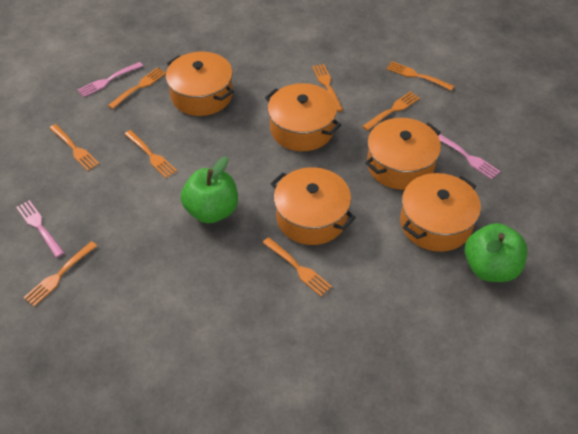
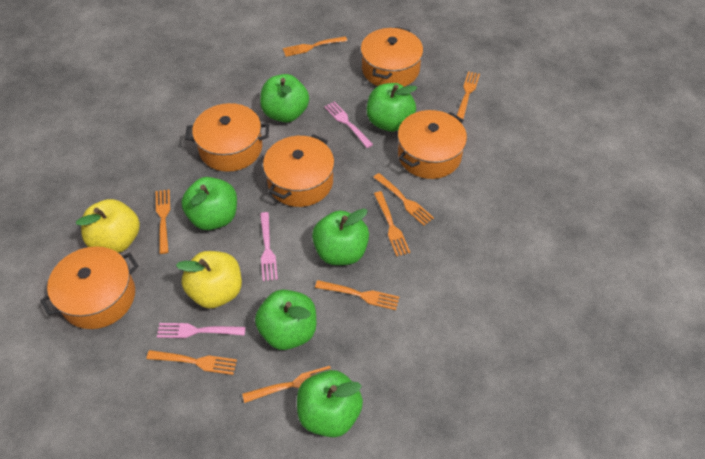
green apple: [181,156,238,223] [465,223,527,282] = 2 -> [181,177,237,230] [255,289,316,350] [260,74,309,123] [297,370,363,437] [312,208,369,265] [367,83,417,132] = 6
yellow apple: none = 0 -> [76,199,140,253] [176,251,242,309] = 2

